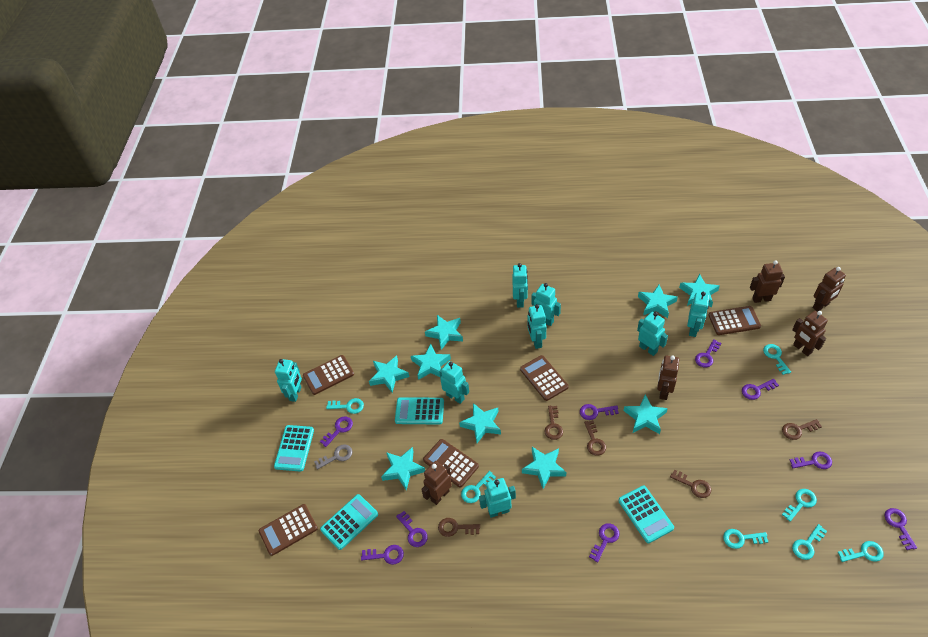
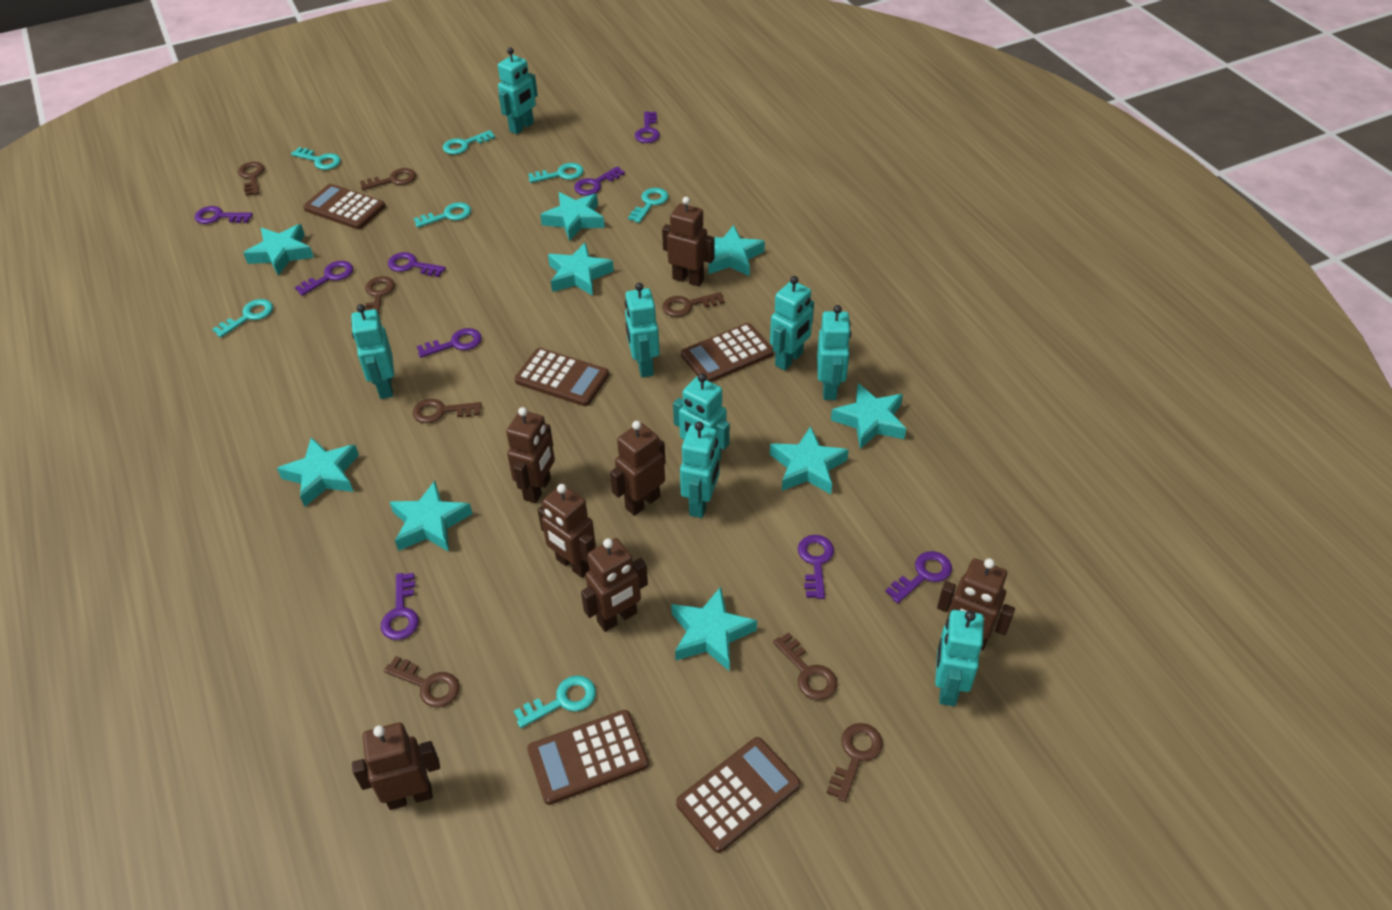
brown key: [438,518,480,537] [545,406,563,440] [584,420,606,456] [670,469,711,498] [782,419,822,440] = 5 -> [238,162,265,196] [360,168,416,190] [365,276,395,314] [384,656,460,708] [413,399,482,423] [662,292,725,317] [773,632,838,700] [827,723,883,802] = 8
brown robot: [421,461,452,505] [657,355,679,400] [750,260,785,303] [792,311,828,356] [813,267,846,312] = 5 -> [352,722,440,810] [506,407,555,503] [538,484,596,578] [581,538,648,632] [610,421,666,516] [662,197,715,286] [937,558,1015,650] = 7
grey key: [314,444,352,470] = 1 -> none = 0
turquoise calculator: [274,425,314,472] [320,494,378,550] [395,397,444,425] [618,486,674,543] = 4 -> none = 0

